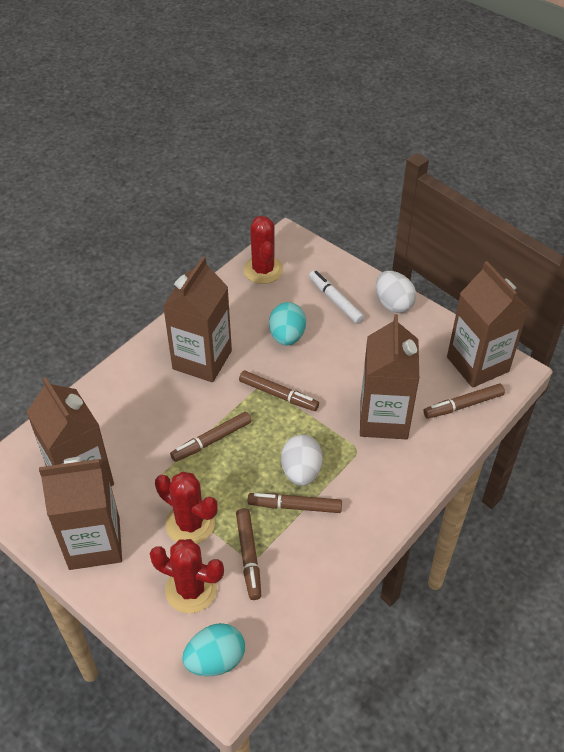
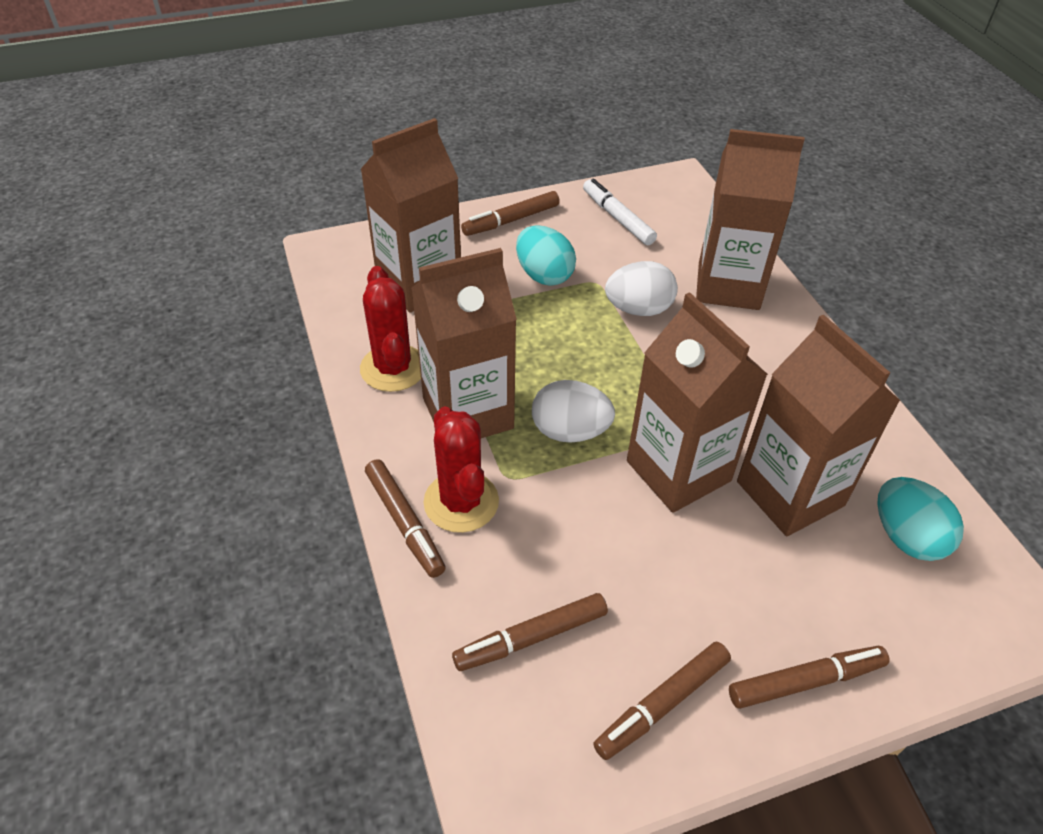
red cactus: [150,539,224,613] [155,472,217,544] [243,216,283,284] = 3 -> [360,266,421,392] [423,406,499,533] = 2

